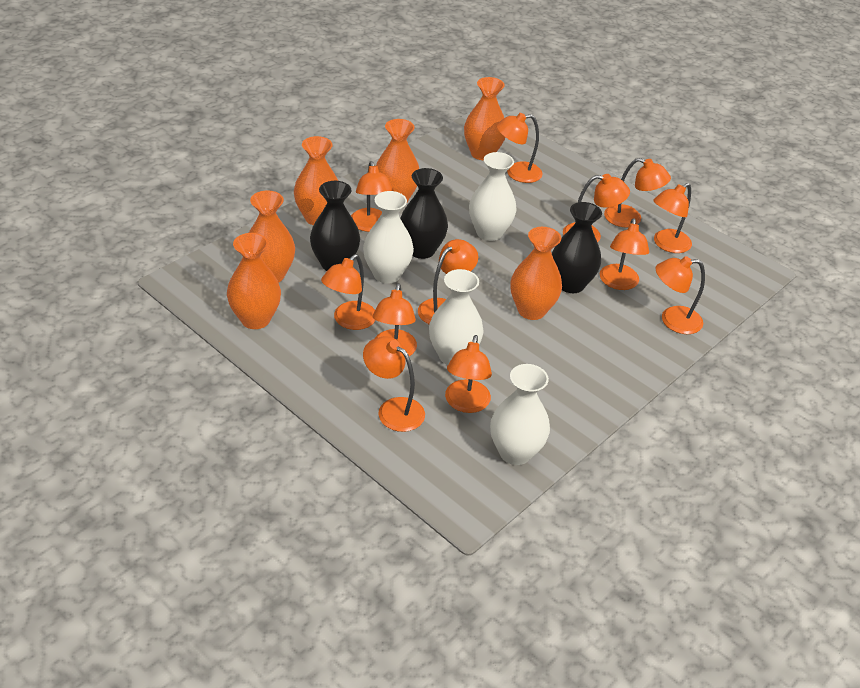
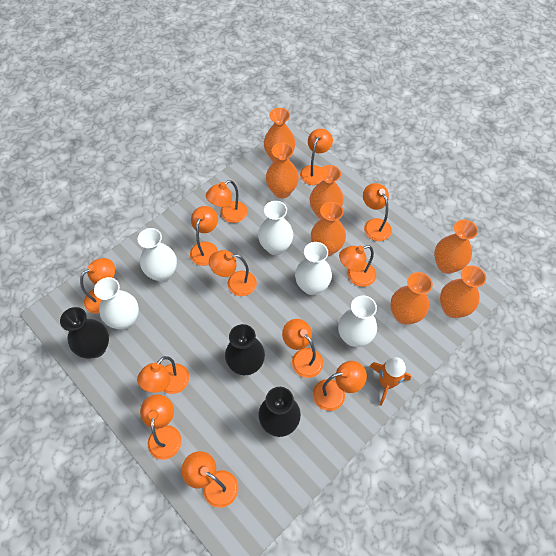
orange rocket: none = 0 -> [369,357,411,406] = 1
orange vase: [227,233,281,329] [249,190,295,283] [294,136,338,225] [376,119,419,202] [464,77,505,160] [510,227,562,320] = 6 -> [264,108,295,162] [266,142,299,198] [310,165,344,219] [311,202,346,256] [390,272,433,324] [434,220,478,274] [440,265,486,318] = 7
white vase: [363,191,414,284] [429,269,484,365] [469,152,516,241] [490,364,550,465] = 4 -> [94,277,139,329] [138,228,177,282] [258,201,293,255] [295,242,332,295] [338,295,377,347] = 5

